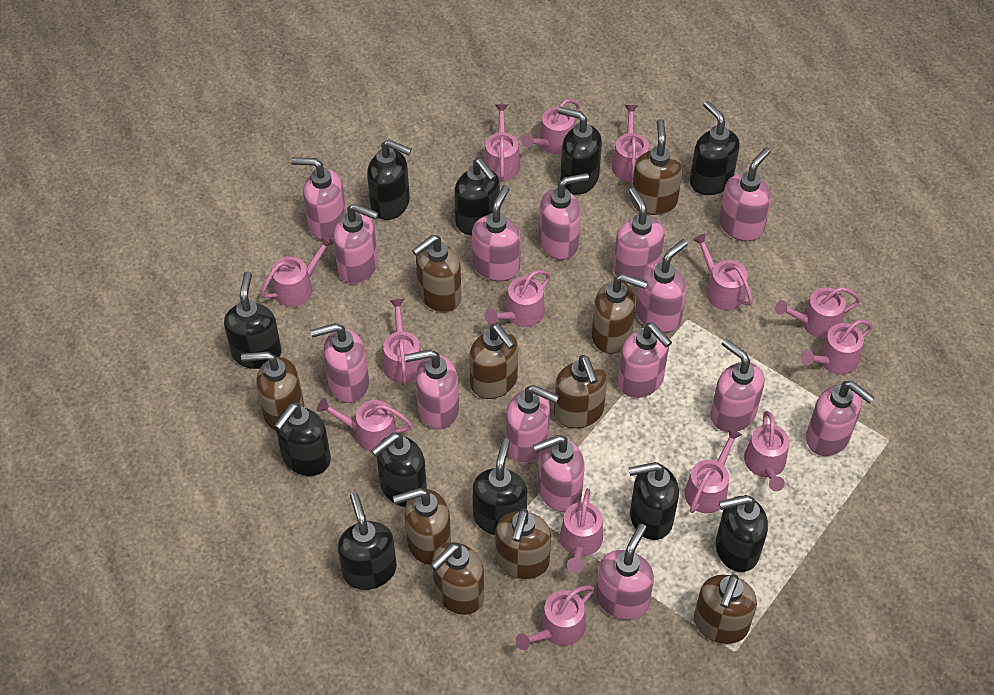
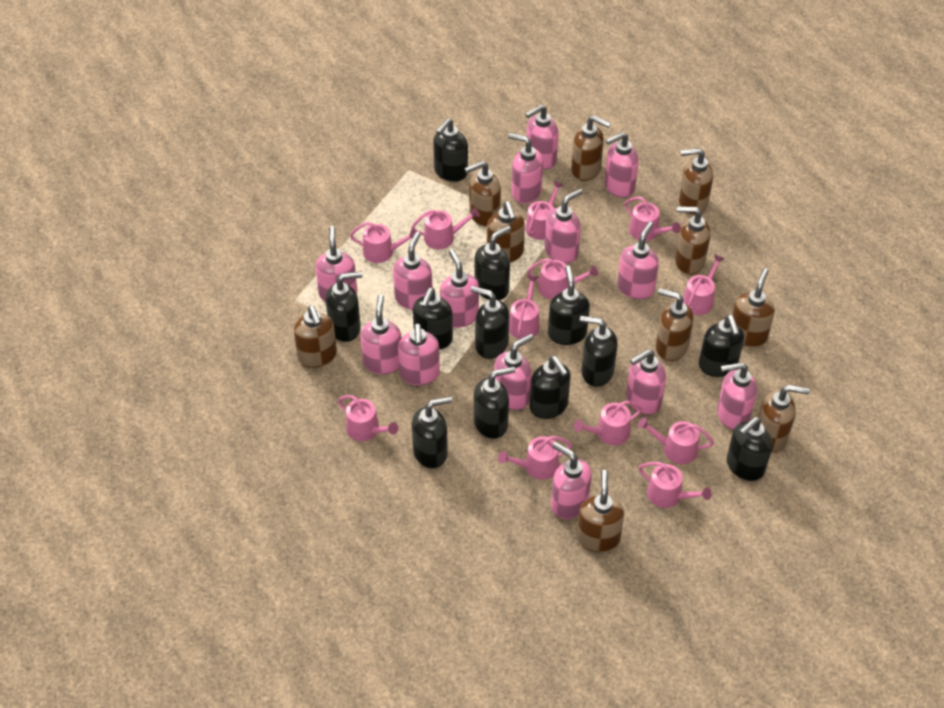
black soap dispenser: [224,271,282,369] [274,402,331,476] [338,493,397,590] [367,140,412,220] [371,433,427,507] [454,158,500,235] [472,438,527,535] [557,107,602,195] [629,462,679,540] [690,101,740,195] [716,495,768,572] = 11 -> [326,271,362,342] [412,396,453,468] [413,288,453,350] [433,118,468,182] [470,286,509,359] [474,366,515,439] [475,226,511,300] [530,356,571,419] [548,266,590,345] [580,316,618,387] [699,315,744,377] [727,417,772,481] = 12
pink soap dispenser: [291,157,346,240] [310,323,369,403] [333,204,379,284] [404,349,459,429] [472,186,521,282] [506,385,559,463] [533,435,585,512] [539,173,589,260] [596,524,654,620] [613,188,664,279] [618,323,672,398] [636,239,688,333] [711,339,764,432] [719,147,771,241] [806,381,875,456] = 15 -> [315,226,357,302] [360,294,401,374] [393,231,432,310] [398,323,440,385] [440,249,479,328] [494,334,534,410] [508,133,543,204] [525,104,559,170] [544,189,583,263] [551,442,592,519] [604,132,639,198] [617,222,659,299] [626,349,666,415] [717,362,757,430] = 14
pink watering can: [261,235,334,307] [317,398,413,452] [383,299,422,384] [484,104,520,181] [485,270,551,327] [516,585,594,650] [522,99,580,154] [560,488,603,573] [612,105,649,181] [684,428,742,513] [693,233,753,310] [744,411,789,491] [775,287,861,338] [800,320,873,375] = 14 -> [338,395,398,441] [350,222,417,263] [411,207,480,249] [498,436,572,480] [509,275,540,339] [525,181,563,240] [527,258,598,300] [574,401,642,445] [624,196,681,241] [638,417,714,464] [639,462,712,508] [683,254,724,315] = 12

